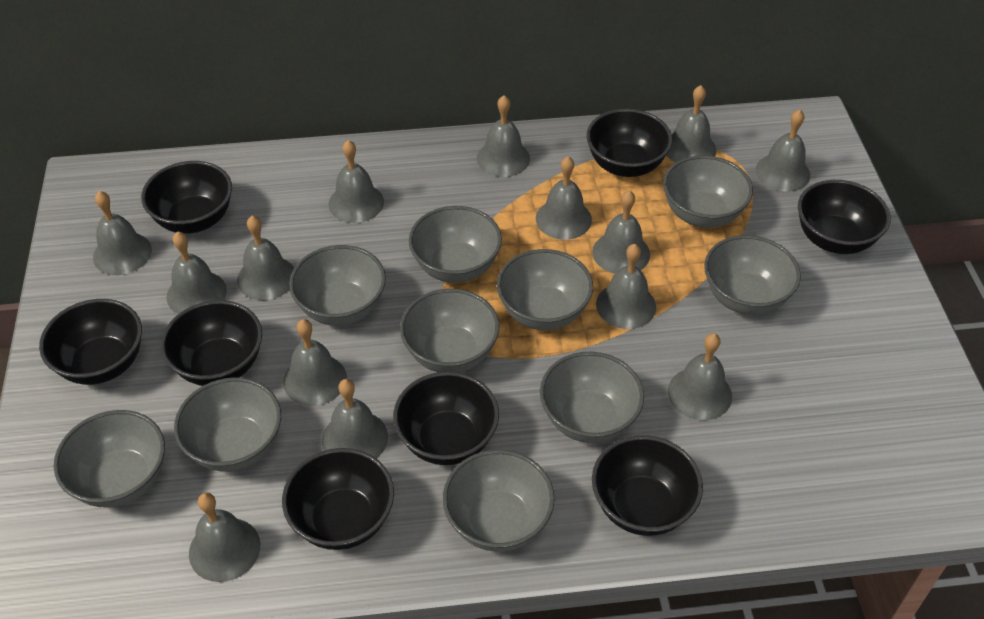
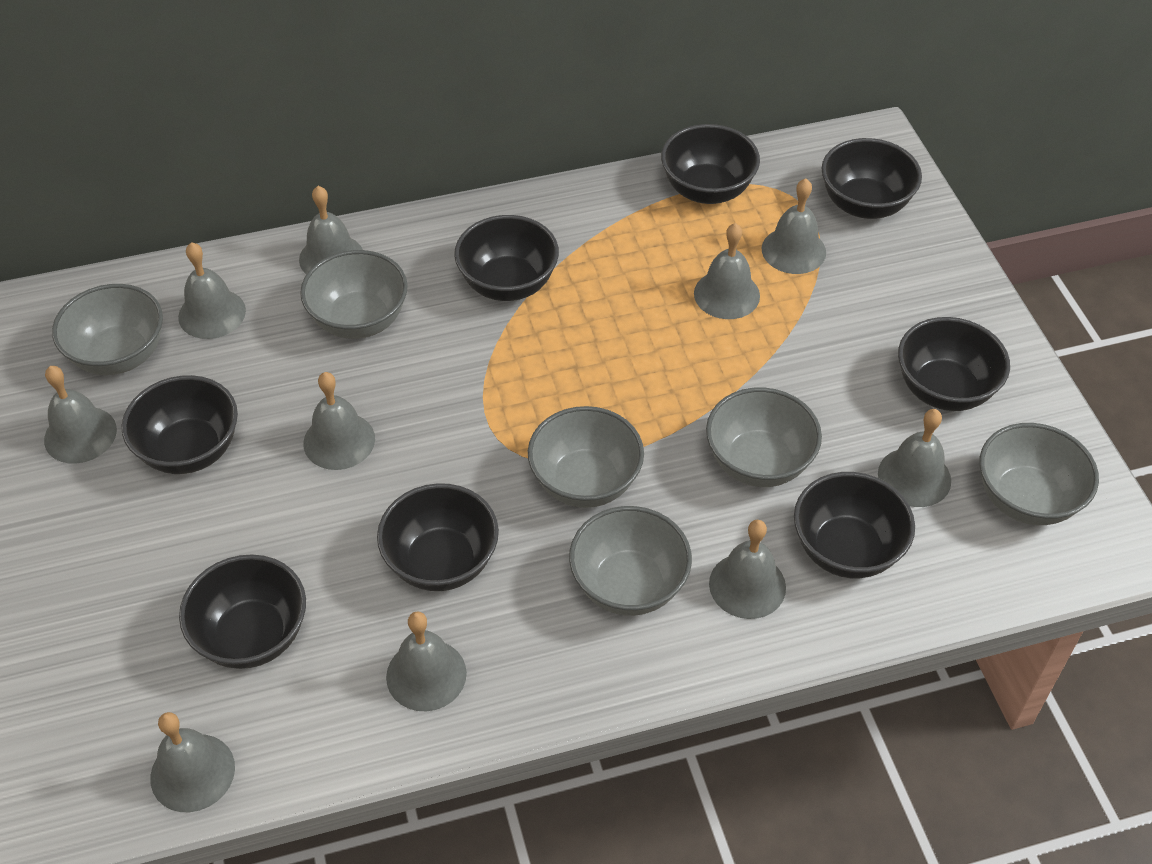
grey bell: [93,191,152,275] [166,231,227,314] [189,493,260,582] [237,216,294,300] [283,319,347,406] [322,379,388,459] [329,140,384,223] [477,95,530,177] [536,156,592,240] [592,190,650,274] [596,244,656,329] [666,85,716,163] [668,333,732,420] [756,109,810,192] = 14 -> [44,366,117,464] [150,712,235,812] [178,242,246,339] [299,186,363,275] [303,372,375,470] [386,611,467,711] [694,223,760,319] [709,520,786,619] [762,178,826,274] [878,409,951,507] = 10
grey bowl: [54,410,165,508] [174,377,281,472] [289,245,386,326] [400,289,499,373] [409,206,502,283] [443,450,555,552] [497,249,593,330] [540,352,644,443] [663,155,753,228] [704,235,801,315] = 10 -> [52,284,163,375] [300,250,408,339] [528,406,644,508] [569,506,692,616] [706,387,822,487] [979,423,1099,525] = 6

